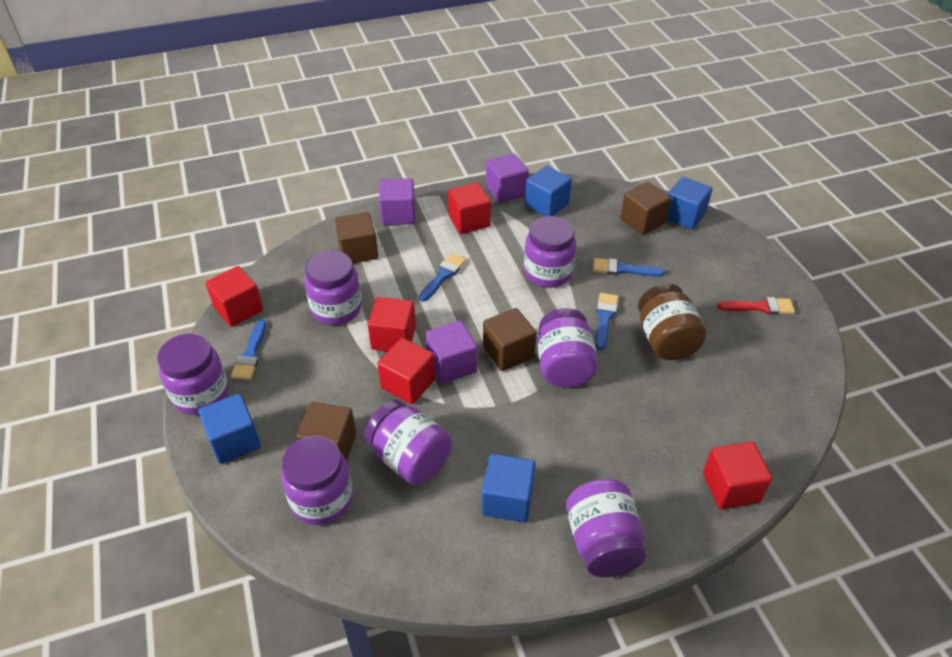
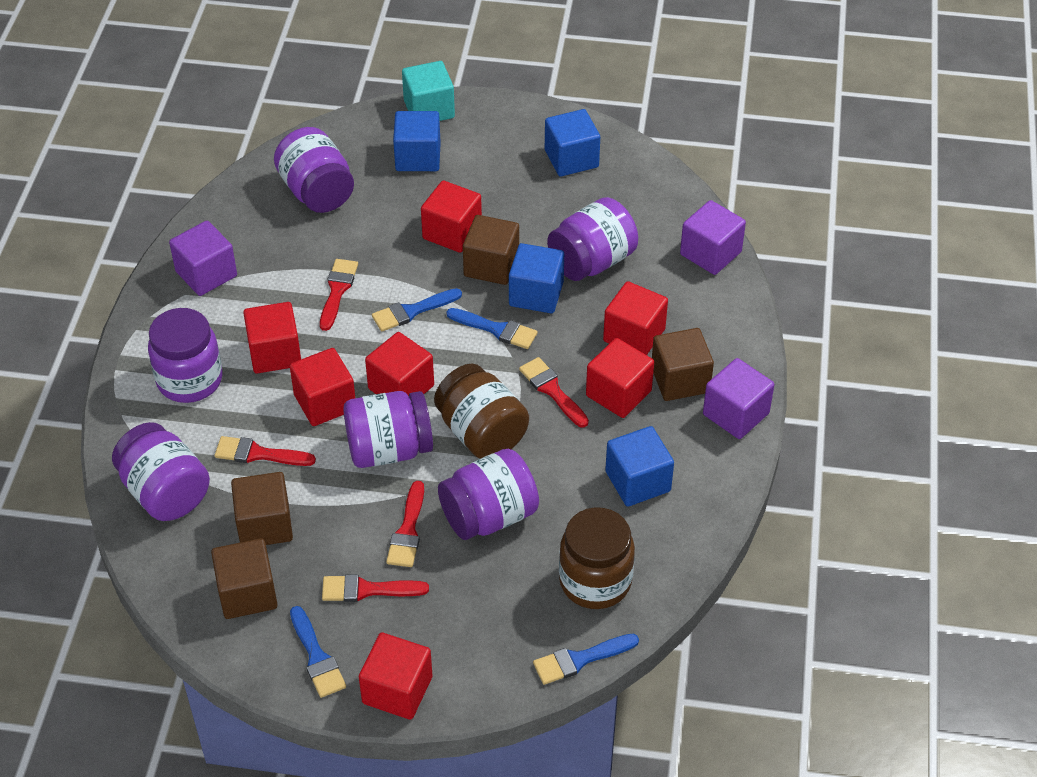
brown jar: [638,283,706,360] = 1 -> [434,364,529,459] [559,507,635,609] = 2
purple jar: [157,334,229,415] [281,436,353,525] [304,251,362,325] [364,400,452,485] [524,216,576,288] [537,308,598,388] [566,479,646,577] = 7 -> [112,422,210,521] [148,308,222,403] [274,127,354,213] [343,391,433,468] [438,449,539,540] [547,197,638,281] = 6
red brush: [717,297,795,314] = 1 -> [215,436,316,466] [320,259,358,331] [322,574,429,602] [386,481,424,567] [519,357,589,428] = 5
red cube: [205,266,263,327] [368,297,416,351] [377,338,435,404] [448,182,491,234] [703,441,772,509] = 5 -> [243,302,301,374] [290,348,355,426] [359,633,432,720] [365,332,434,396] [421,181,482,253] [586,338,654,418] [603,281,668,355] = 7
turquoise cube: none = 0 -> [402,61,455,121] = 1

